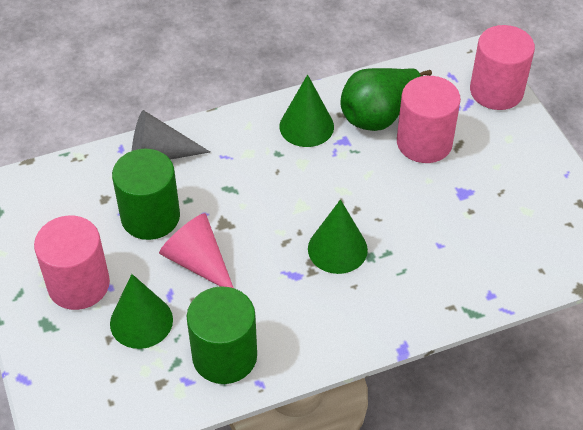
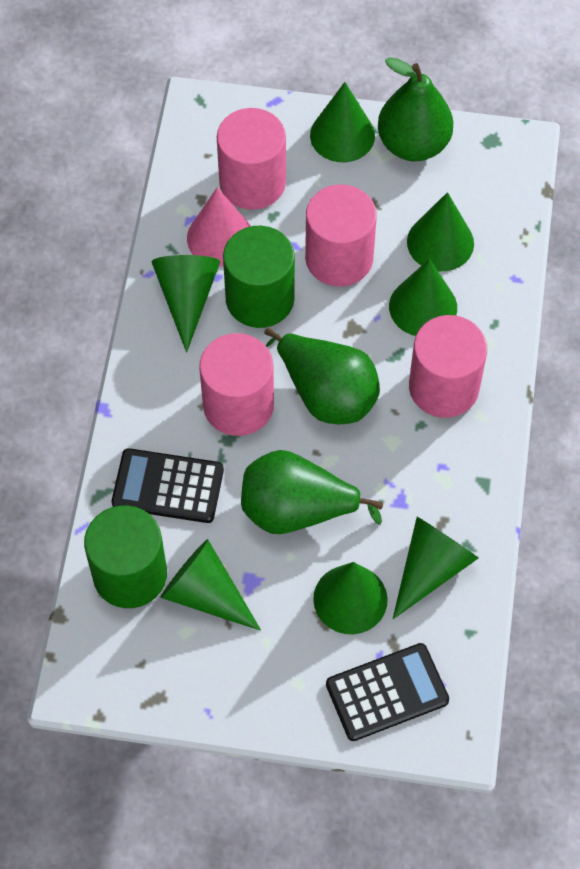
black calculator: none = 0 -> [112,448,224,523] [326,643,449,741] = 2
green cone: [110,274,173,349] [279,74,334,147] [308,199,368,274] = 3 -> [151,255,220,352] [160,539,261,631] [310,82,375,162] [313,562,388,634] [389,259,457,336] [393,517,478,619] [407,192,474,271] = 7
green pear: [340,68,432,131] = 1 -> [241,450,383,534] [264,328,380,424] [378,57,453,161] = 3
grey cone: [132,110,210,160] = 1 -> none = 0
pink cylinder: [34,215,110,310] [397,76,461,163] [470,25,535,110] = 3 -> [199,333,274,436] [217,108,286,210] [305,184,377,287] [409,315,487,418] = 4

